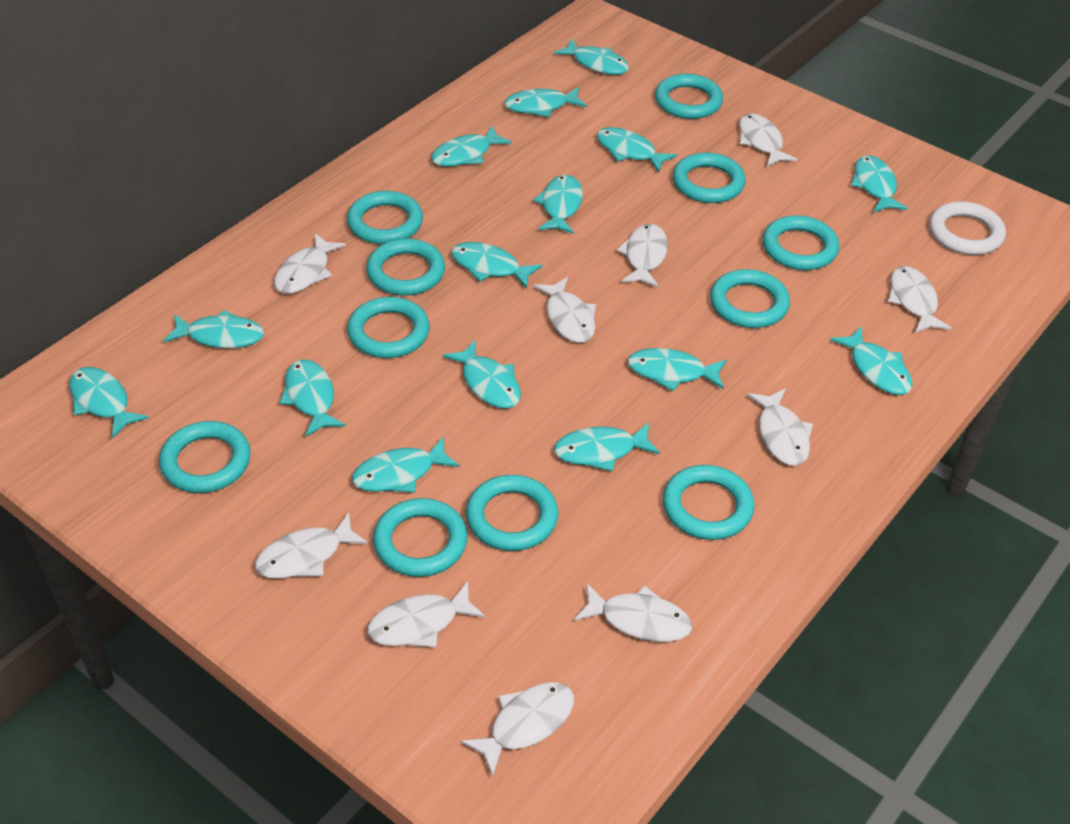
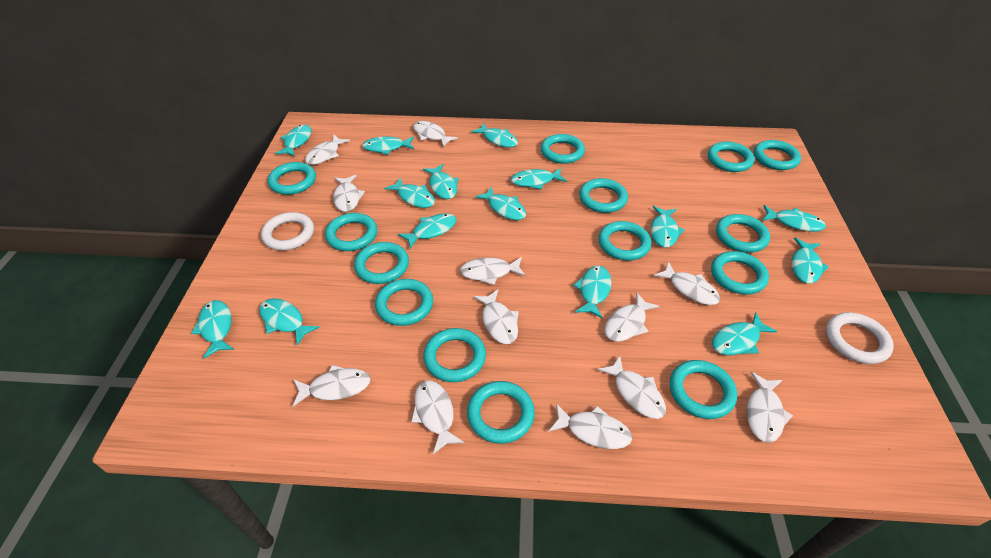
turquoise ring: [159,421,251,493] [347,191,423,244] [347,297,430,358] [366,238,445,296] [373,498,468,577] [466,475,558,551] [655,73,723,119] [663,465,754,540] [673,152,746,203] [710,269,790,328] [763,215,839,270] = 11 -> [268,162,316,195] [325,213,377,251] [354,242,409,284] [375,279,433,326] [423,328,486,382] [467,381,535,444] [541,134,585,164] [579,178,628,213] [598,221,651,261] [670,360,737,419] [708,142,754,172] [711,251,769,294] [716,214,770,253] [754,140,801,170] = 14
white fish: [255,512,368,578] [274,233,346,294] [367,581,485,648] [461,682,574,777] [533,277,596,343] [574,583,692,642] [616,224,668,287] [739,113,798,167] [747,389,813,466] [888,266,951,333] = 10 -> [293,365,371,407] [305,135,350,165] [333,175,365,212] [411,380,465,454] [413,121,458,148] [460,257,526,285] [473,290,519,344] [548,404,632,449] [598,356,666,419] [604,292,660,342] [654,262,720,305] [747,372,793,443] = 12
white ring: [929,201,1006,255] = 1 -> [261,212,314,250] [826,312,894,364] = 2

